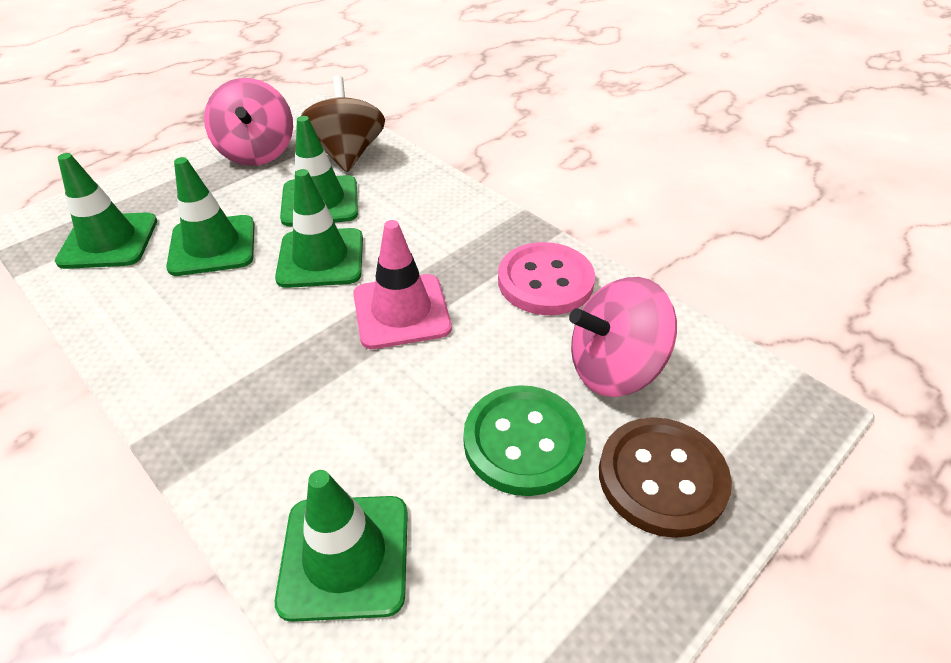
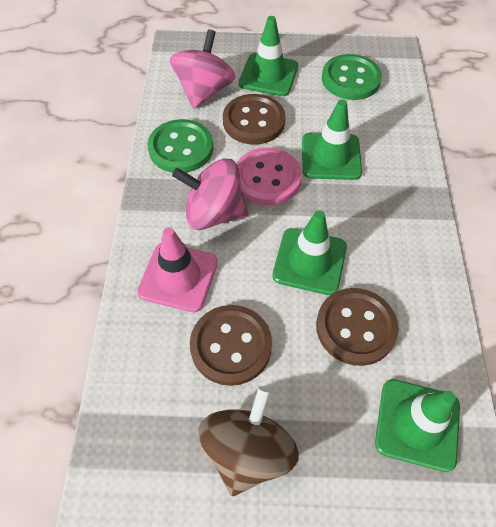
brown button: [599,417,732,538] = 1 -> [190,305,272,386] [223,94,286,145] [316,288,399,366] = 3
green button: [463,385,586,496] = 1 -> [148,119,213,173] [322,54,382,100] = 2
green traffic cone: [55,153,157,269] [166,157,255,276] [275,169,363,288] [275,470,408,622] [280,116,358,226] = 5 -> [239,16,298,96] [272,210,347,295] [302,99,362,180] [375,379,460,472] = 4

